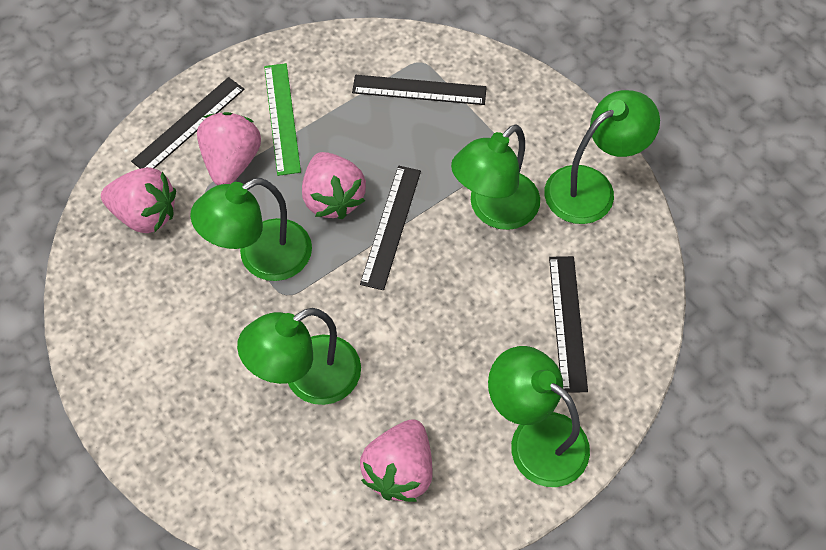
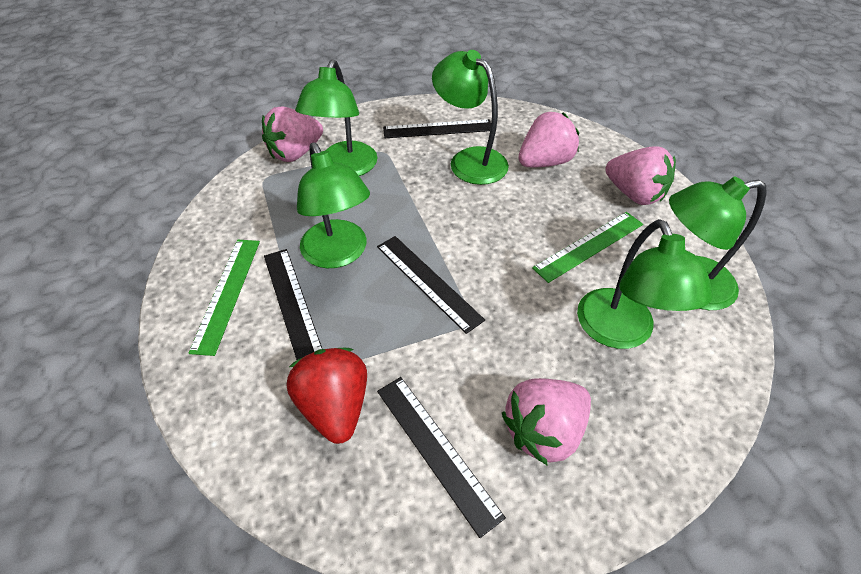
green ruler: [264,63,301,176] = 1 -> [189,240,260,356] [532,212,643,283] = 2
red strawberry: none = 0 -> [287,348,367,444] = 1

